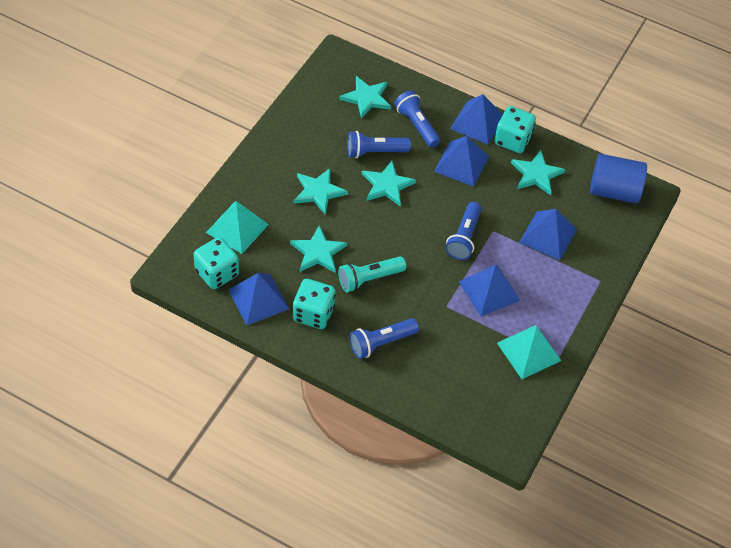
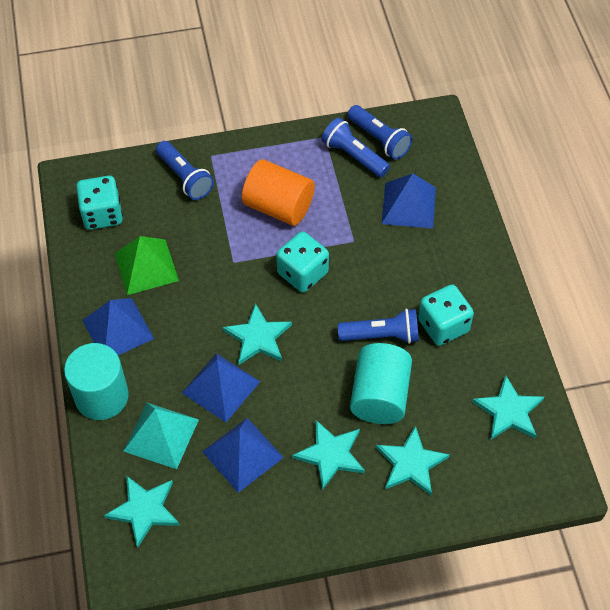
blue cylinder: [590,154,647,204] = 1 -> none = 0
blue pyramid: [228,273,289,325] [434,136,489,187] [450,94,503,144] [458,265,521,317] [519,209,577,261] = 5 -> [82,298,154,355] [182,353,260,422] [202,418,284,493] [382,173,436,229] = 4
green pyramid: none = 0 -> [115,236,179,295] = 1
orange cylinder: none = 0 -> [242,159,315,226] = 1
turquoise cylinder: none = 0 -> [64,343,129,420] [350,343,412,424] = 2
turquoise flashlight: [338,256,406,292] = 1 -> none = 0
turquoise pyramid: [206,201,269,254] [497,325,561,379] = 2 -> [124,403,199,469] = 1

